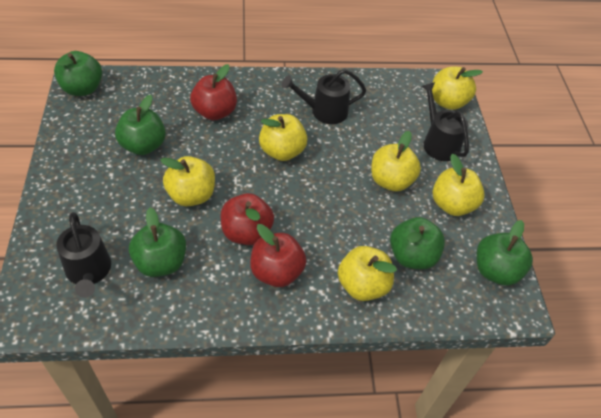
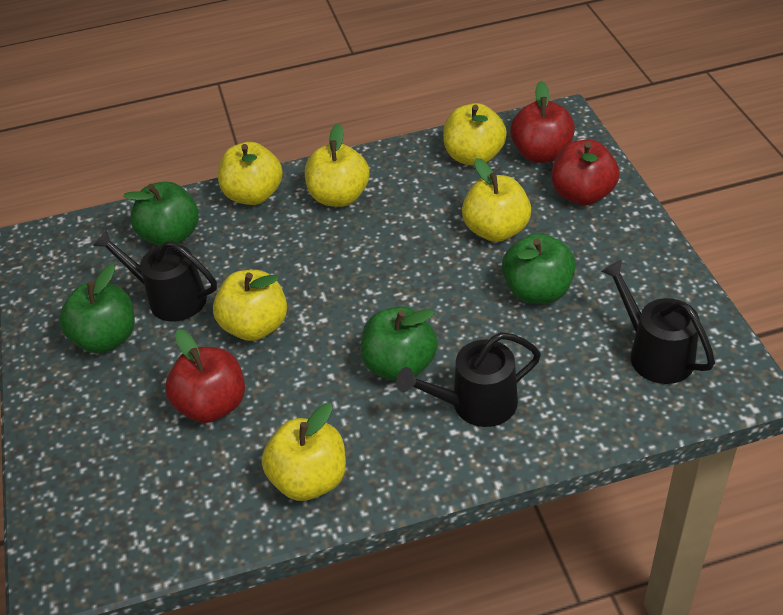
green apple: [54,51,102,96] [115,95,166,155] [129,207,186,277] [390,217,445,269] [477,220,533,286] = 5 -> [59,264,134,353] [123,182,199,246] [361,306,438,381] [502,233,576,304] = 4

